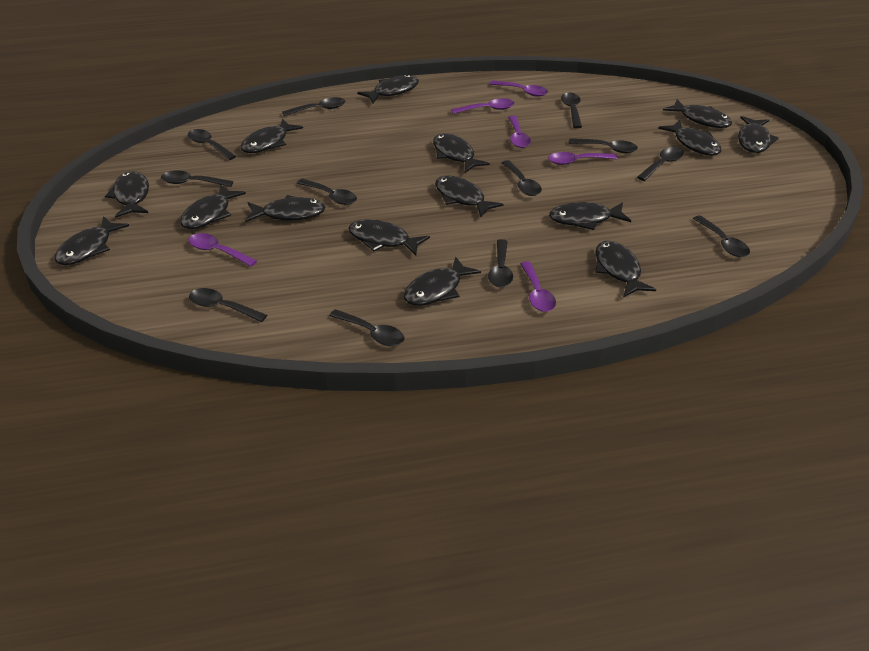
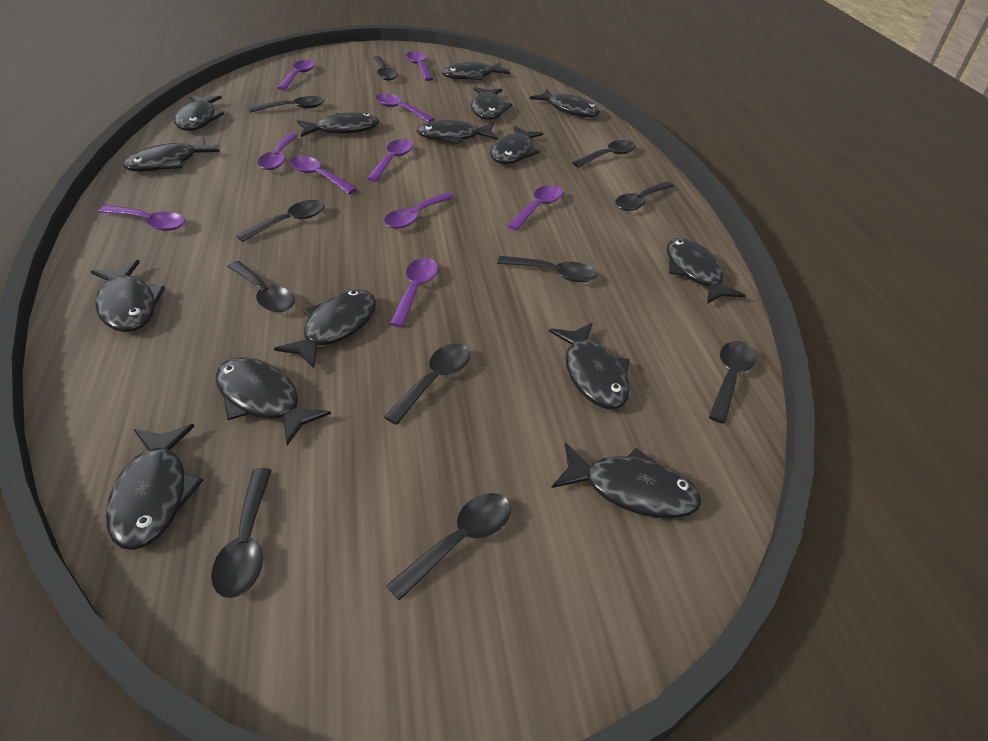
black spoon: [161,171,233,187] [188,129,236,160] [189,288,267,322] [282,97,345,116] [297,179,357,205] [329,309,404,346] [488,239,513,287] [502,160,542,196] [561,92,582,128] [568,138,638,153] [637,147,684,181] [693,215,750,257] = 12 -> [211,468,272,598] [227,261,295,312] [236,200,325,242] [249,96,324,113] [373,56,398,81] [384,344,470,425] [386,493,511,601] [497,256,597,282] [572,140,636,168] [615,181,674,211] [709,341,756,424] = 11
purple spoon: [188,233,257,267] [451,98,515,114] [489,80,548,97] [508,115,531,148] [520,261,556,312] [548,152,617,165] = 6 -> [99,205,185,231] [258,133,298,170] [278,60,315,90] [290,156,357,194] [367,139,413,182] [375,94,435,122] [384,192,454,229] [390,258,438,328] [406,51,433,81] [507,185,563,231] = 10

